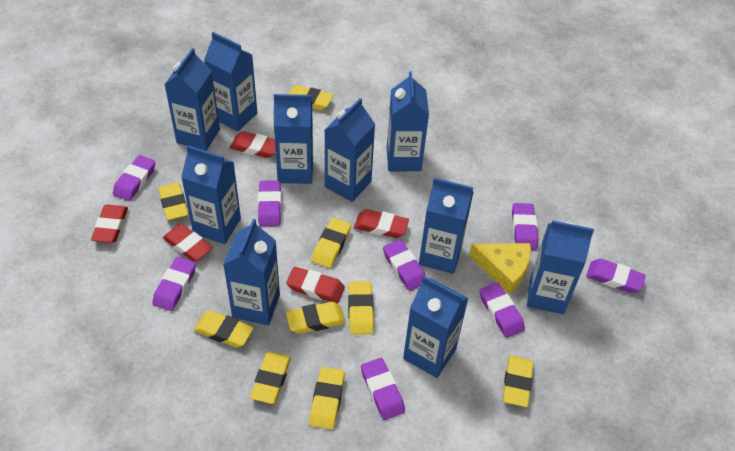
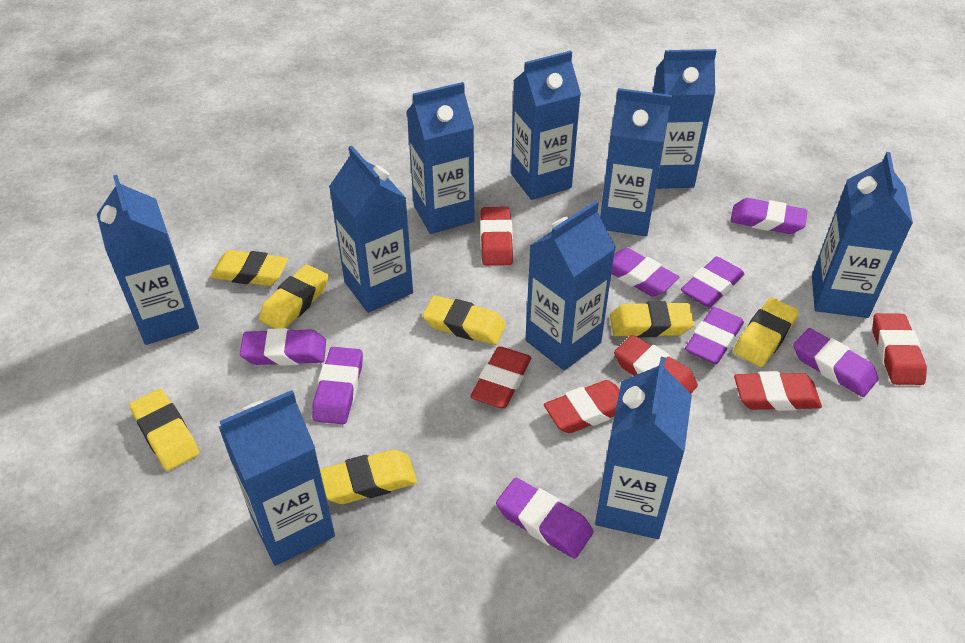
red eraser: [91,205,128,243] [163,224,213,262] [230,131,276,158] [286,267,345,304] [354,209,409,238] = 5 -> [470,346,531,408] [480,207,513,266] [544,380,620,433] [614,335,698,393] [734,371,822,411] [873,313,927,385] = 6
yellow cheese: [469,243,531,295] = 1 -> none = 0
yellow eraser: [158,183,188,220] [194,311,254,348] [250,352,291,404] [286,302,346,334] [288,85,333,110] [309,367,345,430] [311,218,351,268] [348,281,374,335] [503,356,534,407] = 9 -> [129,389,199,471] [211,250,288,286] [259,264,329,329] [320,450,417,504] [423,295,506,345] [610,301,694,337] [733,297,799,367] = 7

